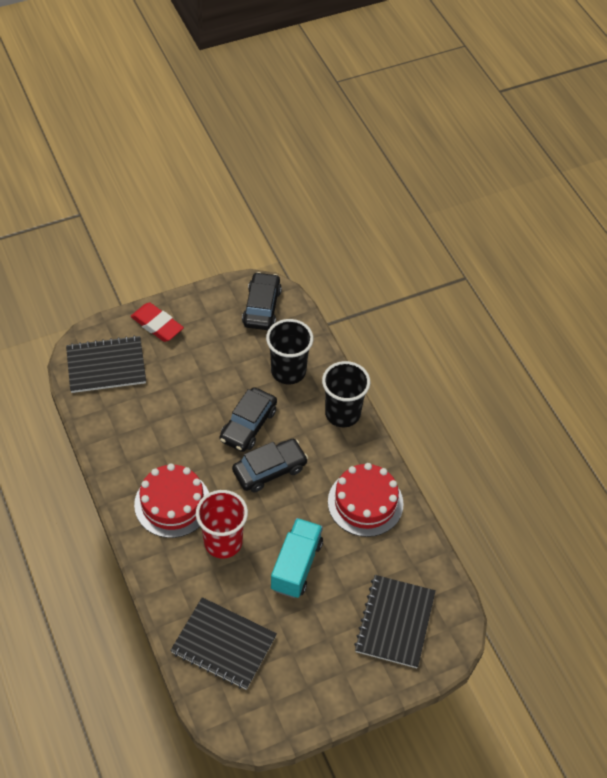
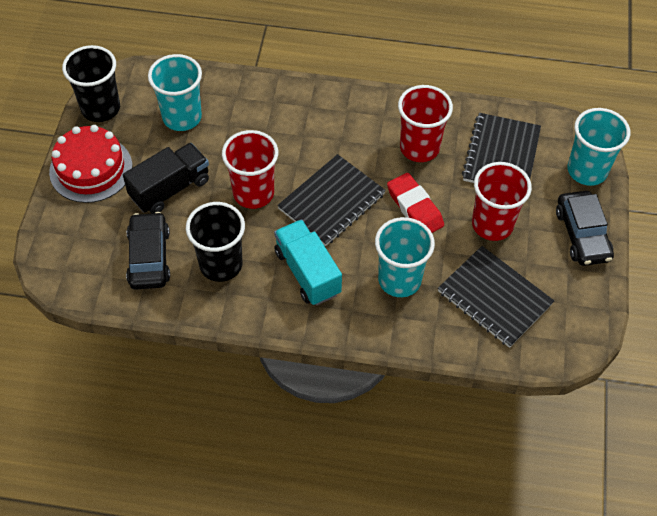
black car: [220,387,277,452] [232,439,308,492] [242,272,282,330] = 3 -> [126,212,170,290] [556,191,614,266] = 2
black truck: none = 0 -> [123,143,209,214] = 1
red cake: [134,464,209,538] [328,463,404,537] = 2 -> [49,125,132,203] = 1
red cup: [196,490,248,558] = 1 -> [222,130,278,209] [398,85,453,162] [472,162,532,241] = 3
turquoise cup: none = 0 -> [148,54,202,131] [375,217,435,297] [568,108,630,186] = 3

